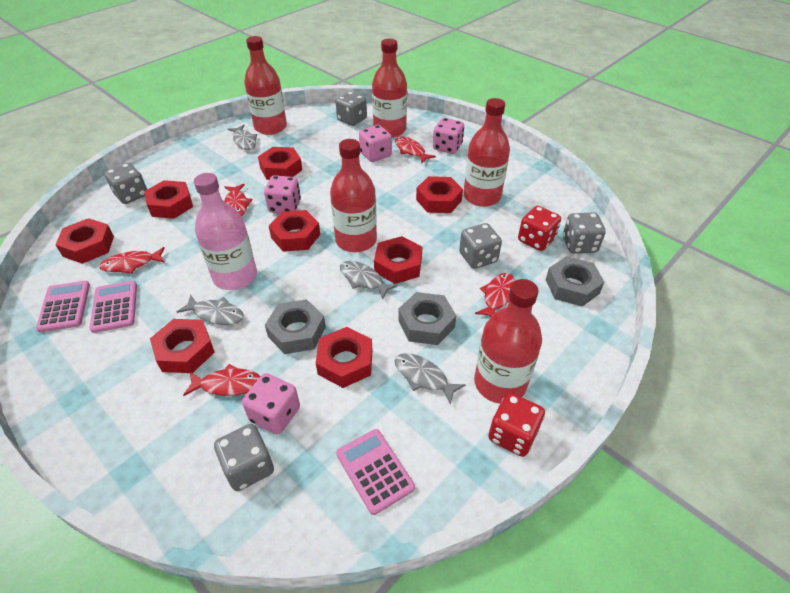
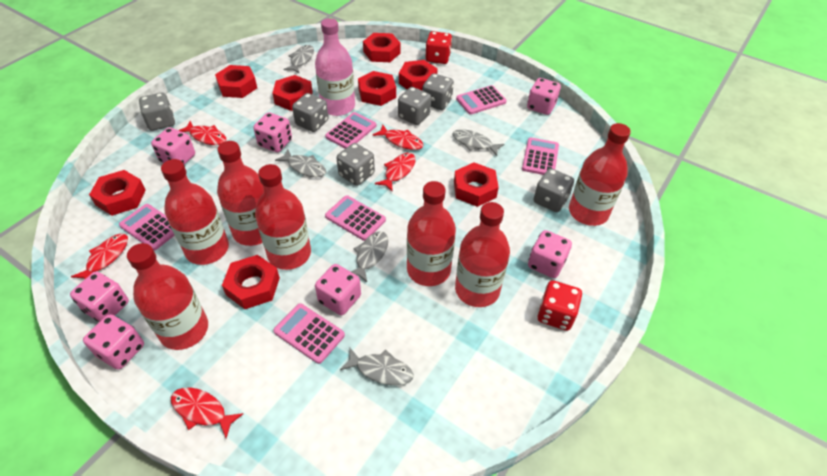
grey dice: [105,163,147,204] [214,424,274,491] [336,92,367,126] [459,223,502,269] [563,212,606,253] = 5 -> [139,93,175,131] [292,93,328,132] [337,143,375,186] [398,87,431,125] [422,73,454,110] [534,168,574,212] = 6
grey fish: [177,294,244,325] [228,125,257,150] [340,261,398,299] [395,353,466,405] = 4 -> [275,149,326,177] [283,45,314,73] [340,347,413,386] [351,232,388,282] [452,129,505,156] = 5
grey nut: [265,299,326,354] [398,292,456,345] [546,256,604,307] = 3 -> none = 0
pink calculator: [36,281,90,332] [90,281,137,333] [336,429,415,515] = 3 -> [119,204,175,251] [273,303,345,364] [325,112,376,149] [325,195,386,241] [456,85,507,114] [522,137,559,175] = 6
pink dice: [242,373,300,435] [264,175,301,213] [359,125,392,162] [433,118,464,154] = 4 -> [70,271,129,322] [83,314,144,370] [151,127,195,164] [254,112,292,152] [315,264,361,315] [527,78,561,115] [528,230,572,278] = 7
red bottle: [244,36,287,135] [330,139,377,252] [372,39,407,138] [463,98,510,207] [474,279,542,404] = 5 -> [127,243,208,350] [161,159,229,265] [217,141,264,246] [255,164,311,270] [407,181,456,286] [455,202,510,307] [569,123,631,226] = 7

